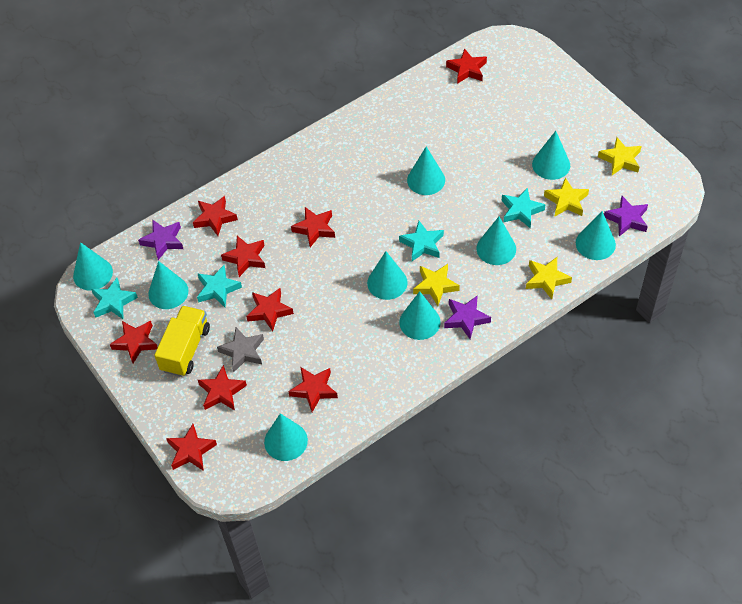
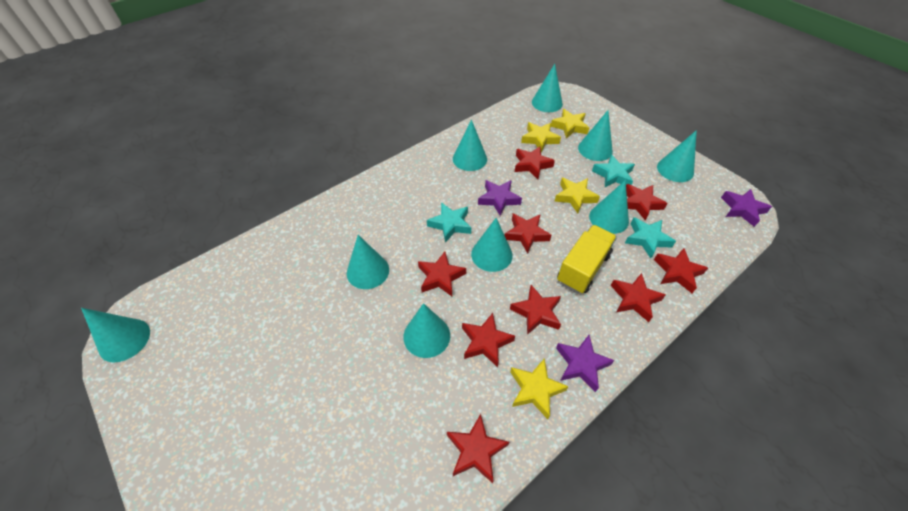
grey star: [217,327,264,373] = 1 -> none = 0
turquoise star: [91,278,138,319] [197,265,242,308] [399,221,444,261] [502,187,546,228] = 4 -> [427,202,471,243] [592,154,635,187] [625,217,676,258] = 3

